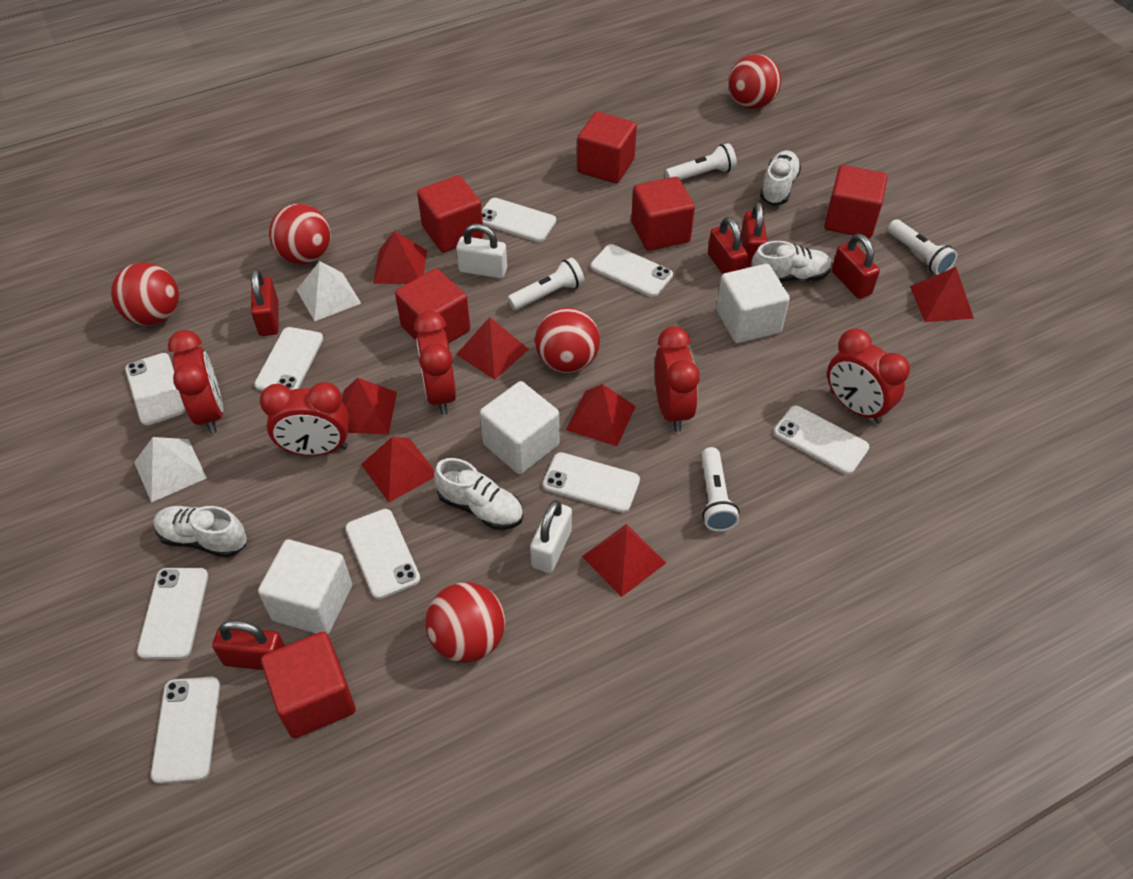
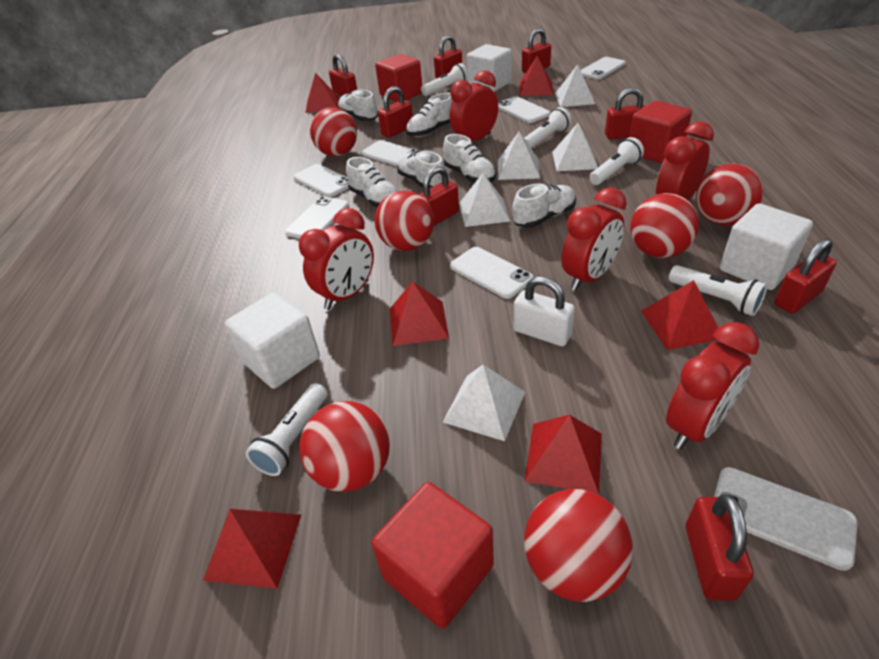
red ball: [111,263,179,326] [269,204,331,265] [426,582,505,663] [535,308,600,373] [728,54,781,109] = 5 -> [300,401,390,492] [310,107,357,156] [375,190,434,251] [524,489,633,602] [630,193,699,258] [696,163,764,226] = 6
red cube: [261,632,356,739] [395,268,470,344] [417,175,484,252] [577,112,637,184] [631,177,695,251] [824,165,888,238] = 6 -> [372,482,494,629] [375,54,422,102] [630,101,692,164] = 3
red padlock: [212,620,285,670] [251,269,279,336] [708,217,748,274] [741,202,767,267] [832,233,880,299] = 5 -> [329,54,357,96] [378,86,413,138] [419,166,459,226] [434,35,462,79] [522,28,551,73] [605,88,645,139] [686,494,754,601] [774,238,837,313] = 8
red pyramid: [342,378,397,435] [361,437,435,502] [373,231,427,284] [456,317,529,380] [566,384,636,446] [582,524,666,597] [910,267,974,322] = 7 -> [203,509,301,589] [306,73,339,113] [390,281,449,346] [519,56,553,96] [524,415,602,494] [641,280,718,350] = 6
white flashlight: [507,257,584,310] [665,143,737,180] [701,447,739,532] [888,219,957,275] = 4 -> [246,383,328,476] [421,63,468,96] [524,107,571,149] [589,137,644,185] [669,265,767,316] = 5
white padlock: [456,224,507,279] [530,500,572,573] = 2 -> [514,276,575,346] = 1
white phone: [125,353,186,425] [137,568,208,659] [151,677,220,784] [254,327,323,391] [345,509,420,599] [482,198,556,242] [543,452,640,513] [591,244,673,297] [774,406,869,475] = 9 -> [285,196,349,239] [293,164,349,197] [362,140,420,166] [450,247,534,299] [498,96,550,123] [580,57,626,79] [714,467,858,571] = 7
white pyramid: [134,437,207,503] [297,261,361,321] = 2 -> [443,365,525,441] [459,173,510,227] [498,131,540,180] [552,123,598,171] [555,64,595,107] = 5
white shoe: [153,506,247,558] [434,458,523,530] [751,241,832,282] [760,150,801,205] = 4 -> [338,90,378,121] [346,157,397,207] [397,151,445,188] [406,93,453,137] [443,134,496,183] [512,184,576,228] = 6

